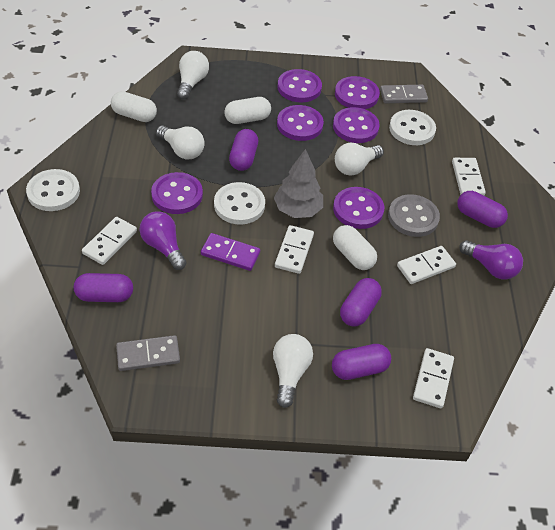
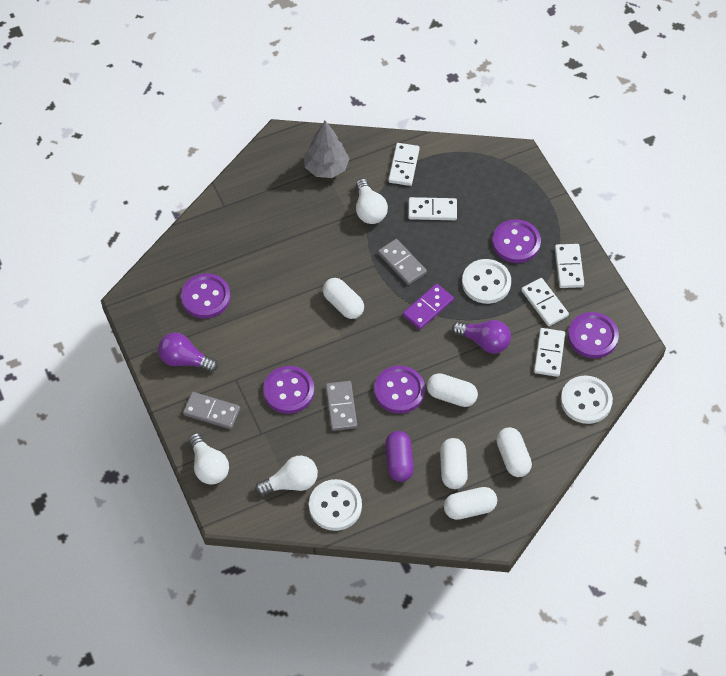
grey button: [388,194,440,237] = 1 -> none = 0
grey domino: [116,335,180,371] [380,85,428,103] = 2 -> [183,392,240,429] [326,381,357,431] [378,239,427,285] = 3
purple button: [151,172,203,214] [277,105,324,141] [278,69,322,102] [333,107,380,143] [333,187,384,229] [335,76,380,109] = 6 -> [181,273,231,319] [263,366,314,414] [374,366,425,413] [492,219,541,263] [568,312,619,359] = 5
purple capsule: [74,273,133,302] [229,129,258,171] [332,344,391,380] [340,278,382,326] [457,191,508,228] = 5 -> [385,431,414,482] = 1
white capsule: [111,91,157,122] [224,97,271,124] [333,225,377,270] = 3 -> [323,278,364,319] [427,373,478,407] [440,438,468,489] [444,487,497,520] [496,427,532,477] = 5
white light bulb: [156,126,205,159] [177,51,209,100] [273,334,313,408] [335,143,384,176] = 4 -> [188,433,229,485] [255,456,318,496] [356,179,388,224] = 3

